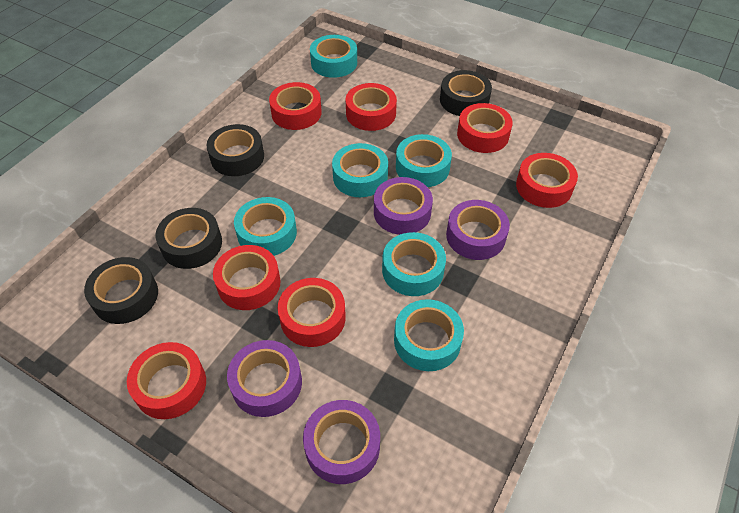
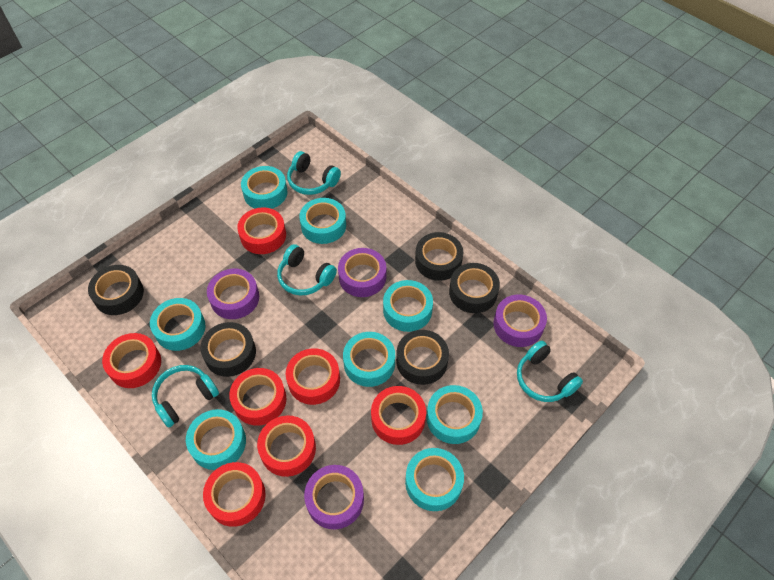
black tape: [84,257,158,324] [156,208,222,269] [206,124,264,176] [440,70,492,116] = 4 -> [88,265,144,315] [200,322,256,377] [396,330,449,385] [415,232,463,281] [449,263,500,313] = 5
turquoise headphones: none = 0 -> [152,365,219,428] [277,244,337,295] [287,151,341,195] [517,341,583,402] = 4
turquoise tape: [234,197,297,256] [310,35,357,78] [332,143,388,197] [382,232,446,296] [394,299,464,371] [396,134,452,187] = 6 -> [150,298,205,351] [186,409,246,470] [241,166,287,209] [299,198,346,244] [343,332,395,387] [383,280,433,332] [405,448,464,511] [427,385,483,444] = 8

